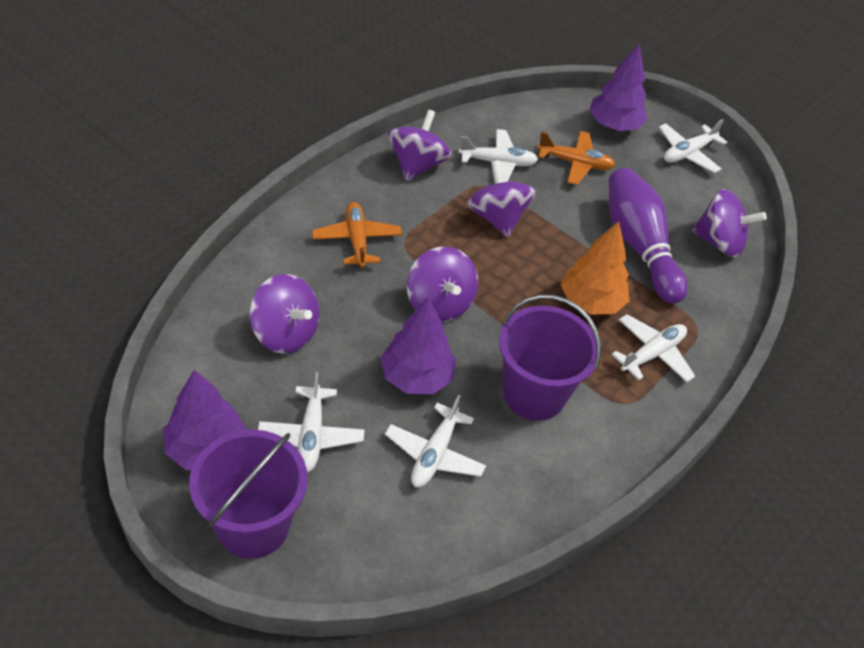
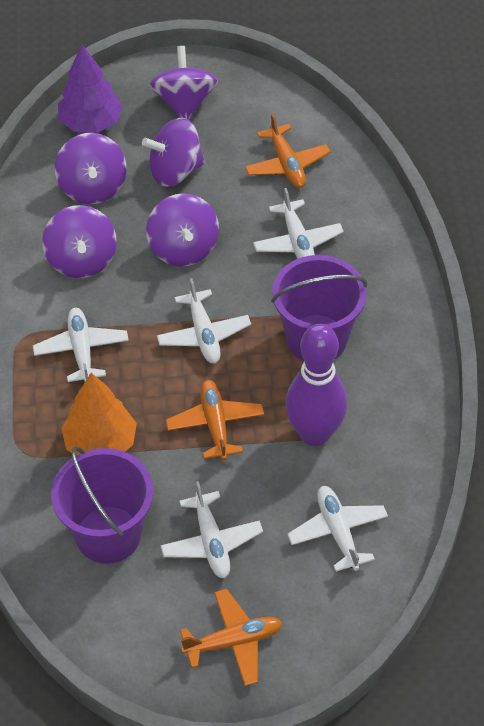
orange plane: [312,202,402,268] [538,131,615,185] = 2 -> [166,380,264,461] [180,589,282,686] [245,113,331,188] = 3
purple tree: [163,370,247,470] [381,297,456,394] [589,44,648,131] = 3 -> [58,45,123,133] = 1

